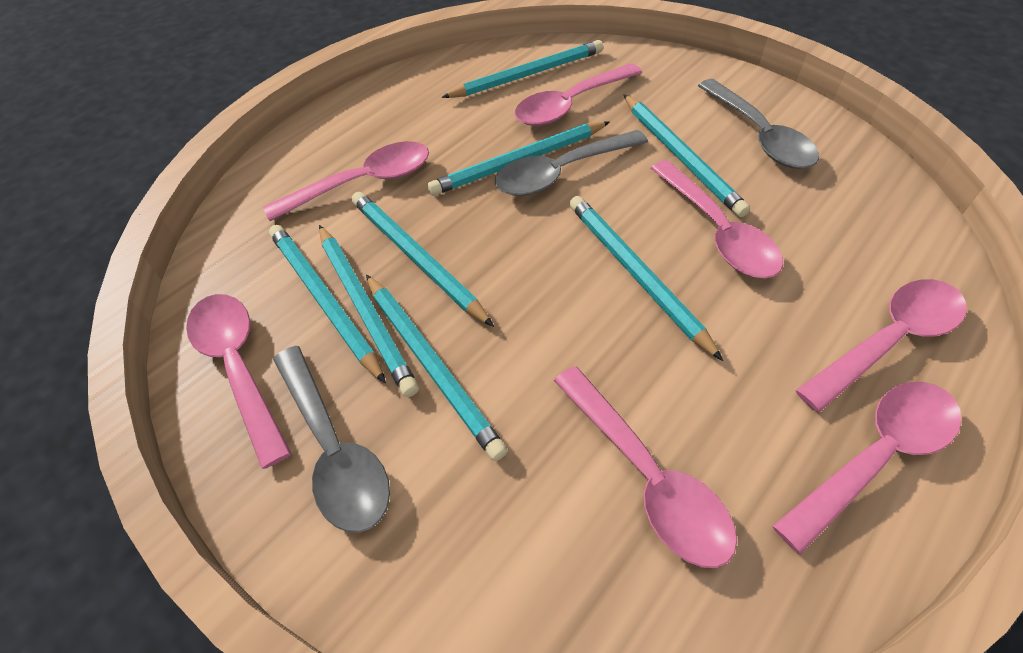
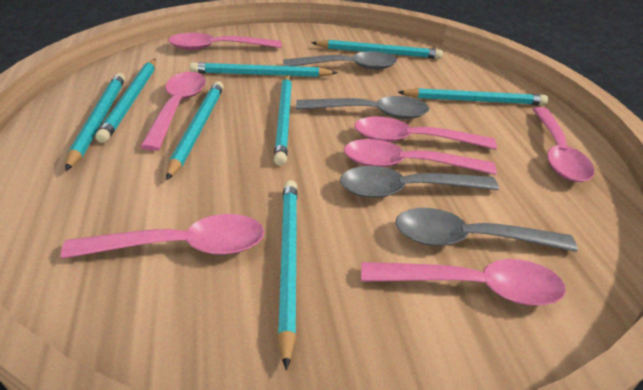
grey spoon: [273,346,390,533] [495,130,648,196] [698,79,819,169] = 3 -> [283,51,397,70] [296,96,429,119] [340,166,499,198] [395,208,577,252] = 4

